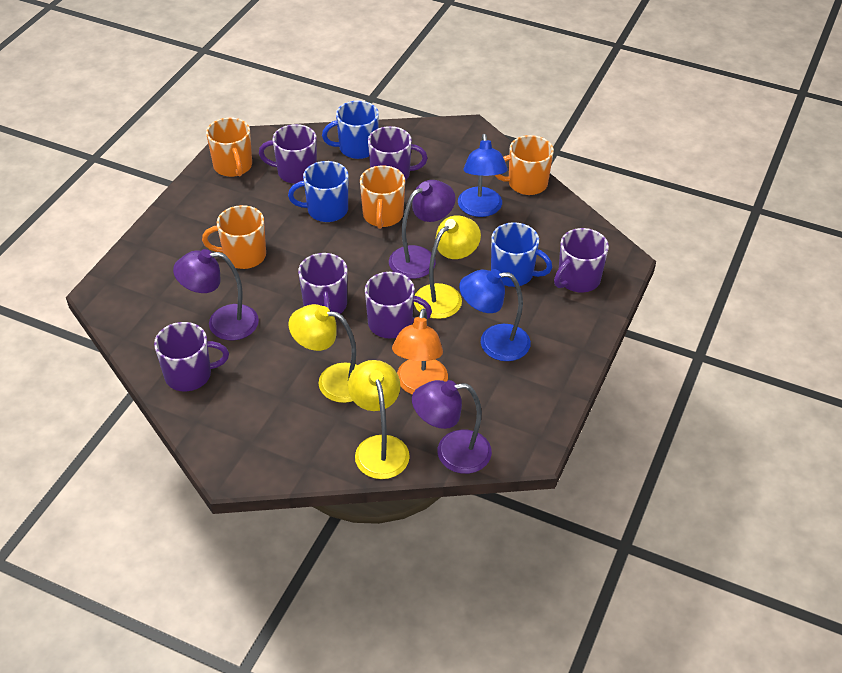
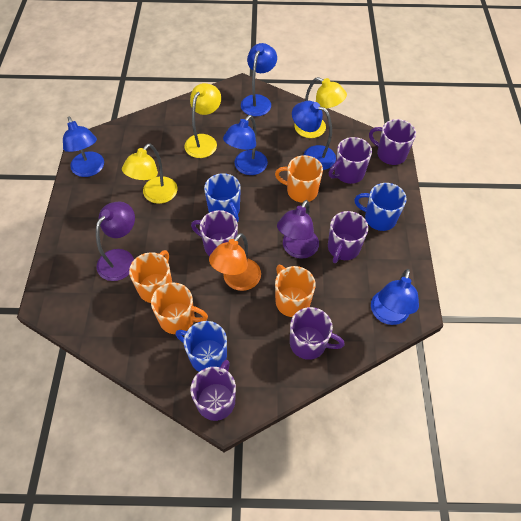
blue lamp: [458,134,508,217] [459,269,531,361] = 2 -> [63,117,104,177] [223,115,268,175] [241,43,277,116] [292,101,336,170] [371,269,419,325] = 5
purple lamp: [173,249,259,341] [389,180,456,279] [412,380,492,474] = 3 -> [96,202,135,281] [277,200,319,259] = 2

